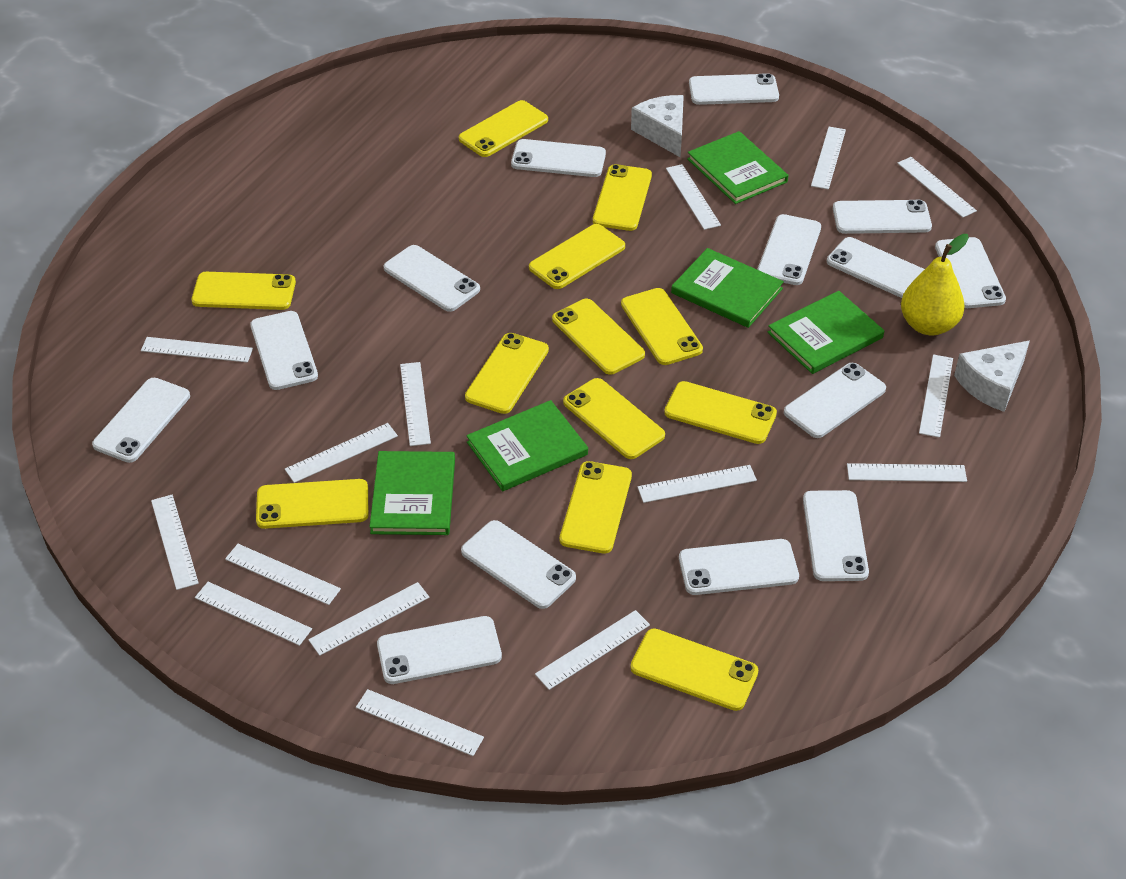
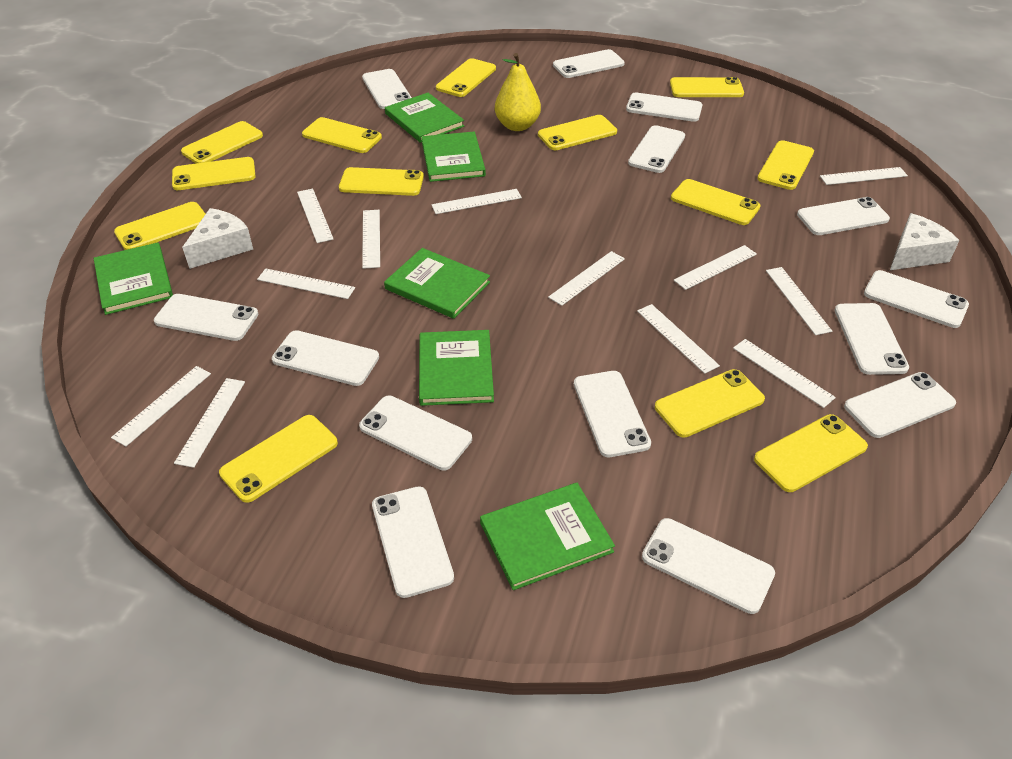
green book: [369,451,455,535] [466,400,588,491] [671,248,784,328] [687,131,788,204] [768,291,884,374] = 5 -> [94,242,173,315] [384,248,490,319] [385,93,464,143] [419,330,494,406] [422,132,486,182] [480,483,615,590] = 6
white ruler: [141,337,253,363] [151,495,199,590] [195,582,312,646] [225,544,341,605] [285,423,398,483] [308,582,430,656] [356,689,484,756] [400,362,431,446] [535,610,650,690] [638,465,757,503] [666,164,721,230] [811,127,846,190] [847,463,967,482] [897,157,977,218] [919,354,953,438] = 15 -> [111,366,211,447] [174,378,245,468] [257,268,355,299] [297,189,334,243] [362,210,380,269] [432,189,522,214] [548,251,625,306] [637,304,720,374] [674,245,757,290] [733,339,836,408] [766,267,832,335] [820,167,908,185] = 12
yellow phone: [192,272,296,310] [256,479,369,529] [459,100,548,157] [465,333,549,414] [529,224,625,289] [552,299,645,375] [560,461,632,554] [563,378,665,459] [593,164,652,231] [621,288,703,365] [630,628,758,711] [664,381,777,444] = 12 -> [114,202,205,250] [172,157,256,190] [181,121,263,163] [219,415,338,503] [302,117,382,153] [339,167,424,196] [436,58,496,97] [538,115,617,150] [655,369,765,438] [670,77,744,97] [671,179,761,225] [754,414,868,492] [757,140,814,190] = 13

